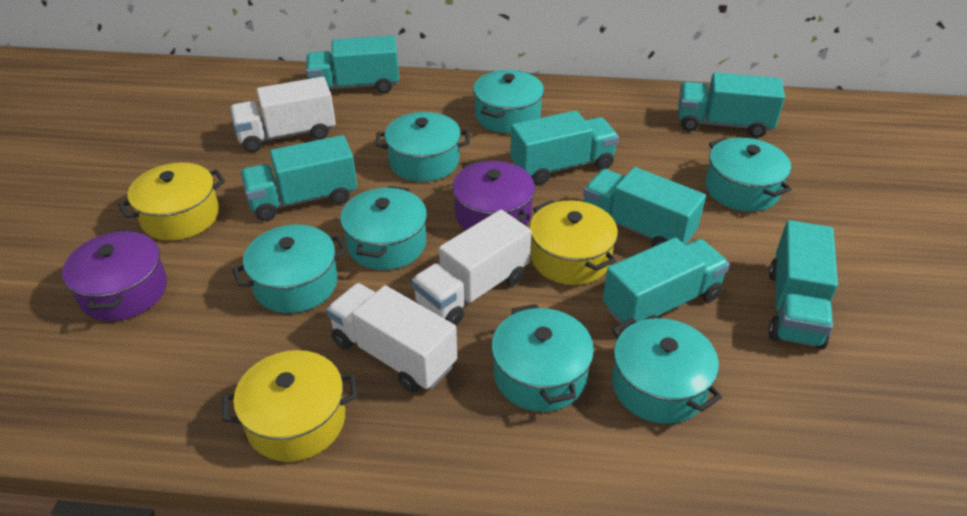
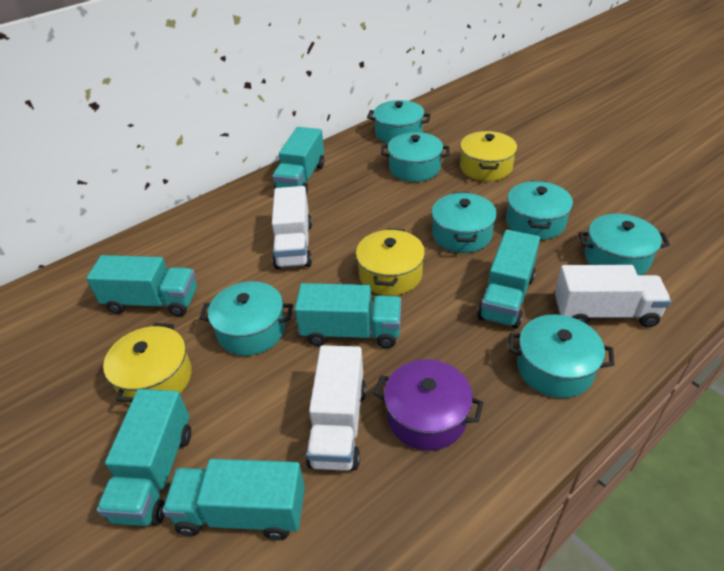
purple pot: [62,229,167,321] [452,160,535,230] = 2 -> [373,359,484,451] = 1
turquoise truck: [240,135,357,221] [306,36,399,94] [510,111,619,185] [583,167,706,247] [603,237,730,329] [678,73,785,138] [768,220,838,349] = 7 -> [87,255,197,316] [97,389,191,526] [162,459,305,540] [272,127,324,195] [295,283,401,348] [477,230,540,329] = 6

